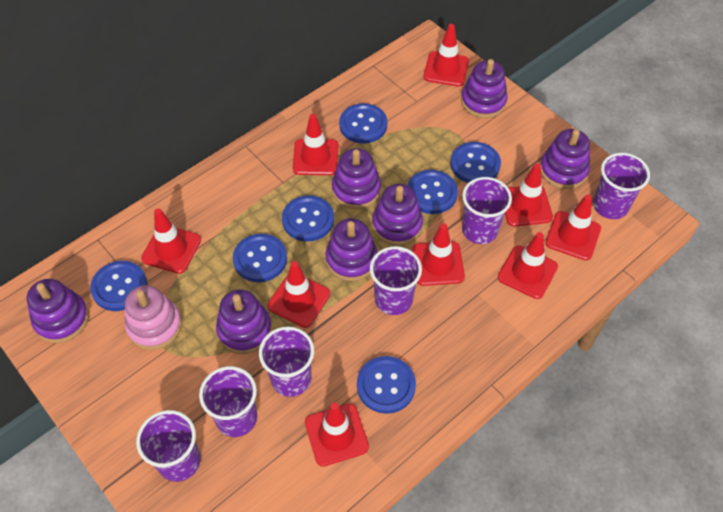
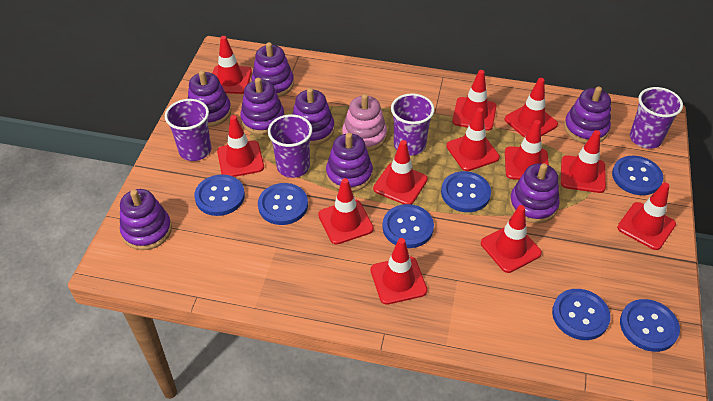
purple cup: [136,410,201,482] [199,366,257,437] [259,326,314,397] [370,246,422,315] [462,177,512,244] [593,153,650,219] = 6 -> [165,99,211,161] [268,114,312,178] [391,93,434,156] [630,87,683,149] = 4
purple stacking toy: [27,279,89,343] [216,289,272,354] [326,218,377,281] [332,148,381,209] [372,184,423,246] [461,59,508,118] [540,129,590,189] = 7 -> [120,189,172,250] [188,70,231,127] [240,78,284,135] [252,42,294,97] [292,88,335,145] [326,133,373,192] [509,163,560,223] [564,86,611,144] = 8
red traffic cone: [141,208,201,274] [267,261,330,328] [293,114,338,175] [305,402,369,467] [412,223,465,286] [423,24,469,87] [498,232,558,299] [505,163,553,227] [545,194,601,260] = 9 -> [212,36,252,94] [217,115,264,177] [318,178,374,244] [370,238,427,305] [373,140,428,205] [446,108,500,171] [452,70,496,131] [481,205,542,273] [505,78,558,138] [505,120,549,180] [561,130,606,193] [617,183,676,250] = 12

